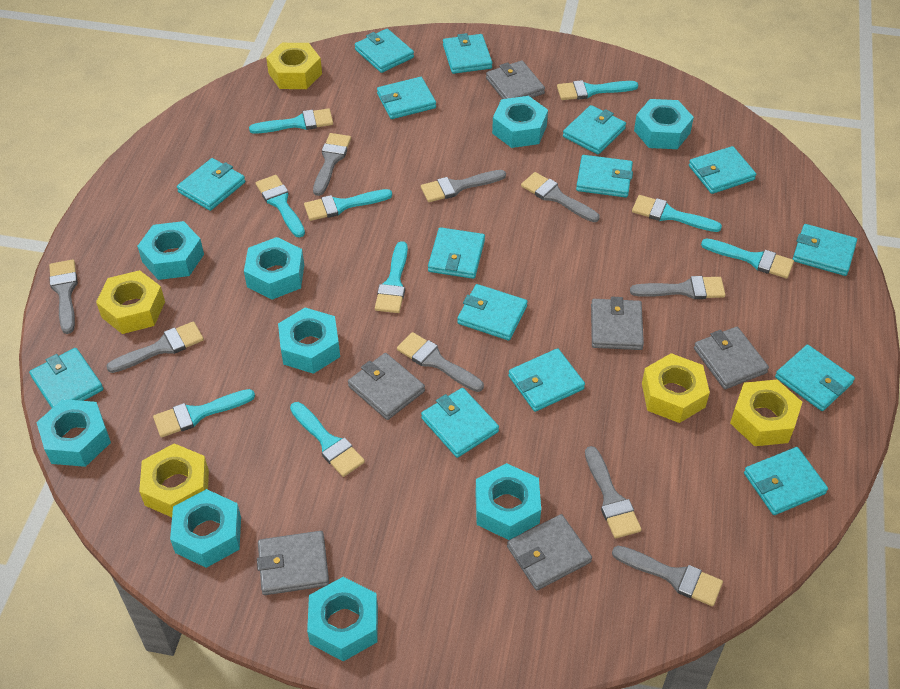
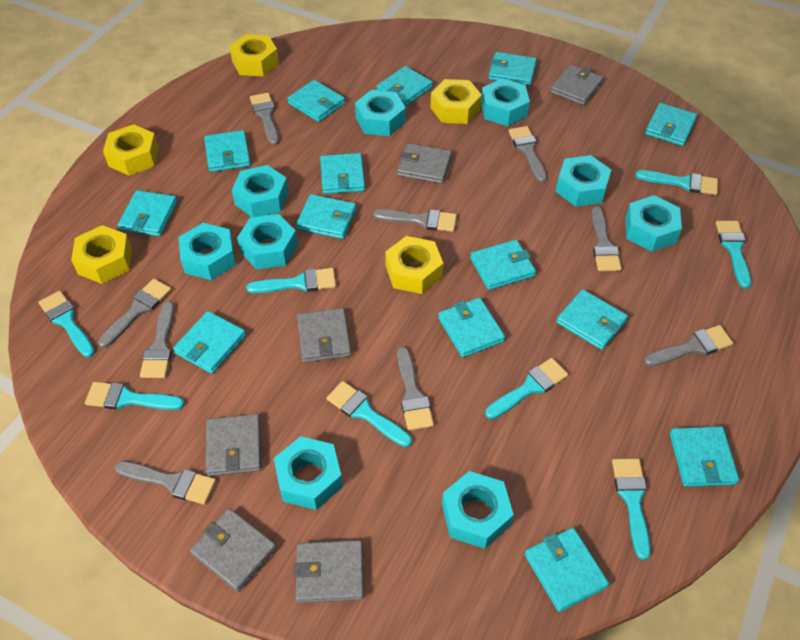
turquoise brush: [153,389,255,437] [249,108,333,134] [256,175,305,237] [290,402,365,477] [304,189,392,221] [375,241,408,313] [557,80,638,100] [632,195,722,232] [701,238,794,279] = 9 -> [38,291,95,357] [85,382,185,410] [246,268,336,293] [326,381,412,447] [485,358,568,419] [612,459,651,560] [635,170,718,195] [716,221,751,289] = 8
turquoise wallet: [29,348,103,408] [177,158,245,211] [355,29,414,73] [377,77,436,119] [421,388,499,458] [428,227,485,279] [443,33,492,74] [457,284,528,340] [508,348,585,412] [563,105,626,154] [576,155,633,197] [689,146,756,194] [744,447,828,515] [775,345,855,411] [793,224,857,276] = 15 -> [118,190,177,236] [173,311,246,374] [204,130,251,172] [287,80,345,122] [296,194,356,239] [320,153,365,194] [376,66,433,107] [438,298,505,357] [470,240,536,290] [488,52,537,86] [525,528,609,612] [556,289,628,350] [645,103,697,146] [670,426,739,487] = 14

